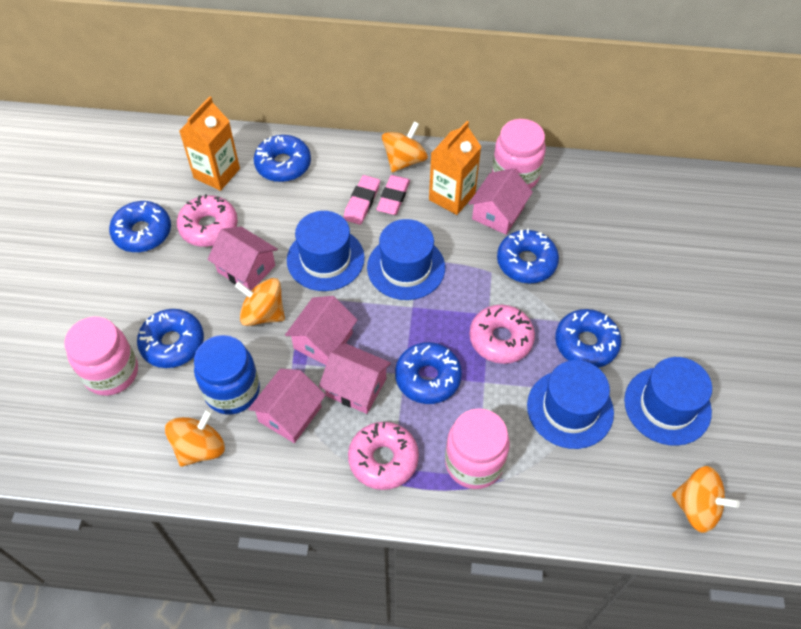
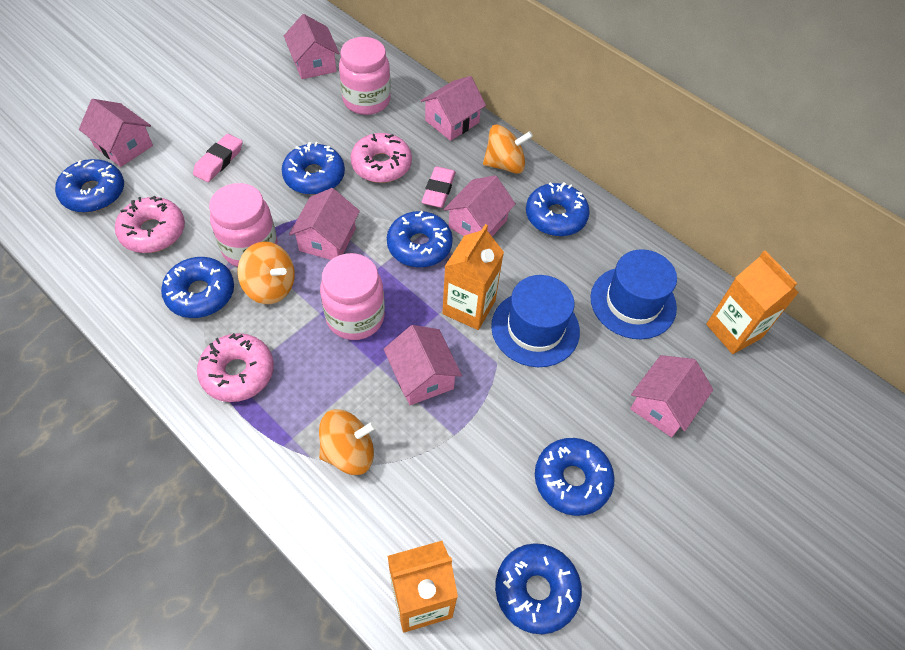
blue donut: [109,201,171,252] [137,309,204,368] [254,135,311,182] [395,342,462,404] [497,229,559,283] [555,309,621,368] = 6 -> [55,159,124,213] [161,257,234,318] [282,142,345,195] [387,211,453,267] [495,543,582,634] [526,182,590,236] [535,438,615,516] = 7
blue hat: [287,211,365,291] [367,219,445,300] [527,360,614,449] [624,357,712,446] = 4 -> [491,275,580,367] [591,249,677,339] = 2
blue jar: [194,335,260,415] = 1 -> none = 0
orange carton: [179,96,240,191] [429,121,481,215] = 2 -> [388,541,458,633] [442,224,504,330] [706,251,799,354] = 3
orange spinning top: [165,409,225,467] [235,278,285,326] [382,121,428,173] [672,466,740,533] = 4 -> [237,242,295,304] [319,409,377,475] [483,125,533,174] = 3
pink house: [208,227,278,290] [248,369,326,443] [285,296,357,365] [319,343,391,414] [468,168,533,235] = 5 -> [79,99,153,167] [284,14,340,79] [289,188,360,260] [384,325,462,405] [420,76,486,141] [444,175,516,237] [630,355,713,437] = 7

